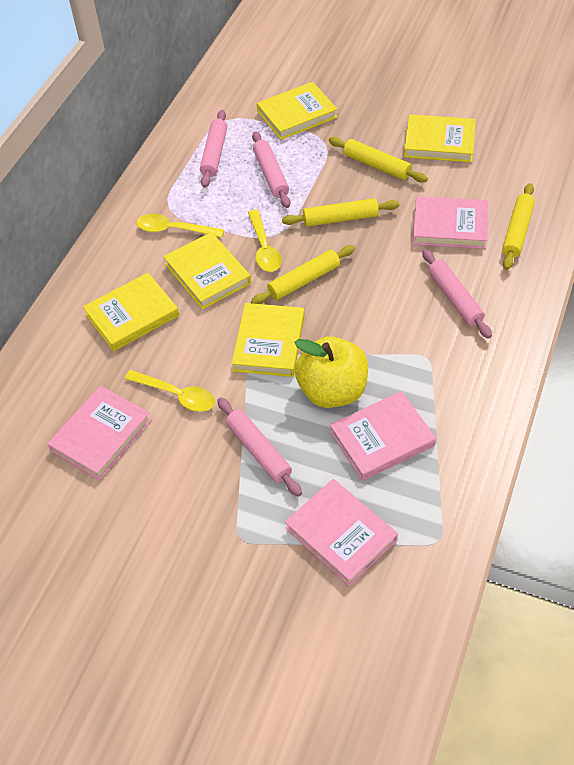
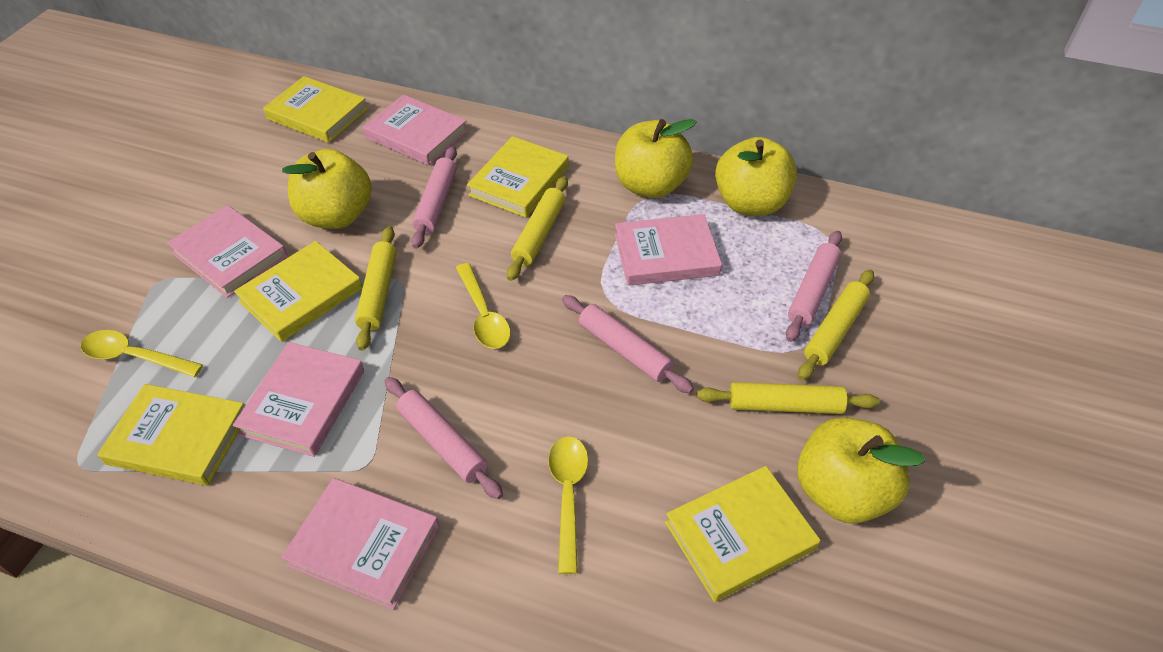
pink book: [47,386,151,480] [285,479,398,586] [330,391,436,481] [413,196,488,249] = 4 -> [167,205,287,298] [233,342,364,457] [281,478,439,610] [363,94,468,165] [615,214,722,286] = 5
yellow apple: [295,336,368,408] = 1 -> [282,149,372,229] [615,119,697,198] [715,137,797,216] [797,417,925,524] = 4

